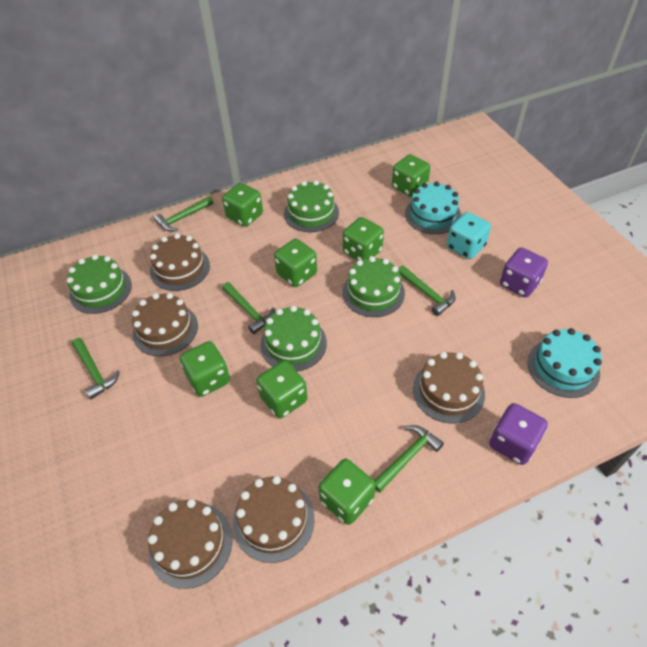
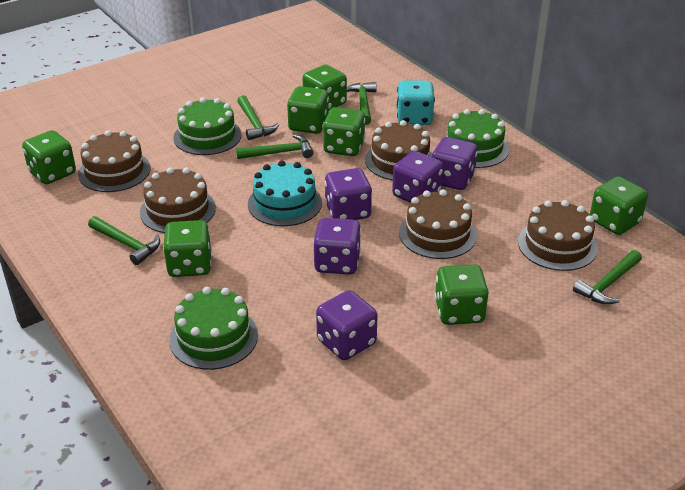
green cake: [67,255,132,314] [260,306,327,371] [284,180,339,232] [342,256,405,317] = 4 -> [169,287,258,370] [173,97,242,155] [445,109,509,168] = 3
purple dice: [489,403,548,465] [500,248,548,297] = 2 -> [313,218,361,275] [316,290,378,360] [325,168,372,220] [392,151,443,202] [432,137,478,190] = 5
turquoise cake: [405,182,461,234] [527,328,602,398] = 2 -> [248,160,322,226] = 1

